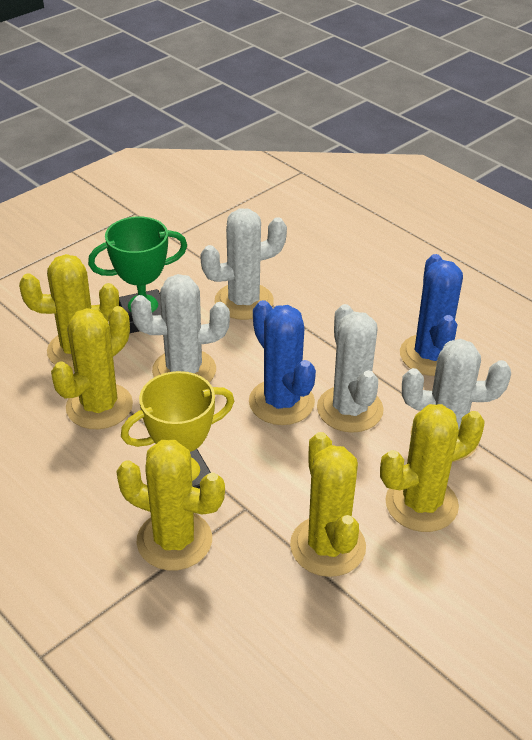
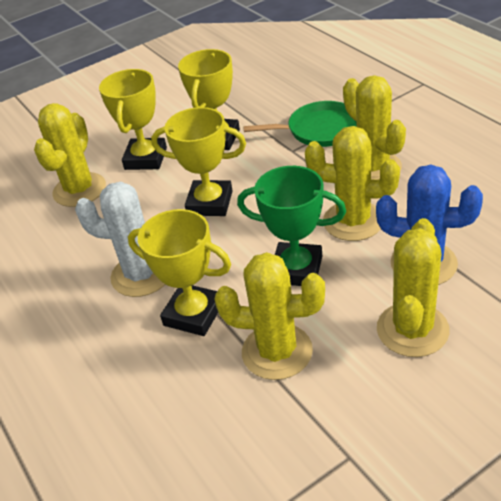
blue cactus: [249,300,316,425] [400,254,463,376] = 2 -> [376,165,483,285] = 1
green pan: none = 0 -> [243,101,357,147] = 1
white cactus: [131,274,230,383] [200,208,287,320] [317,304,384,433] [402,339,511,462] = 4 -> [75,181,165,297] = 1
yellow trophy: [121,371,234,489] = 1 -> [99,69,167,170] [128,209,231,336] [151,107,246,216] [178,49,240,150] = 4

